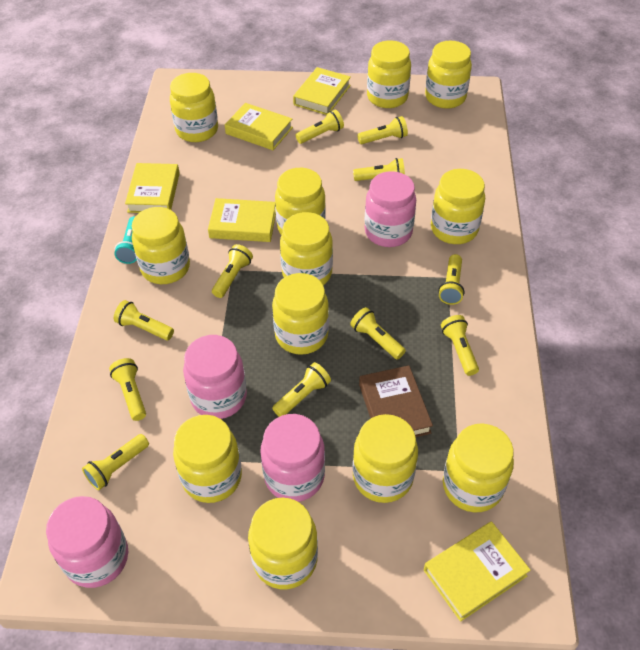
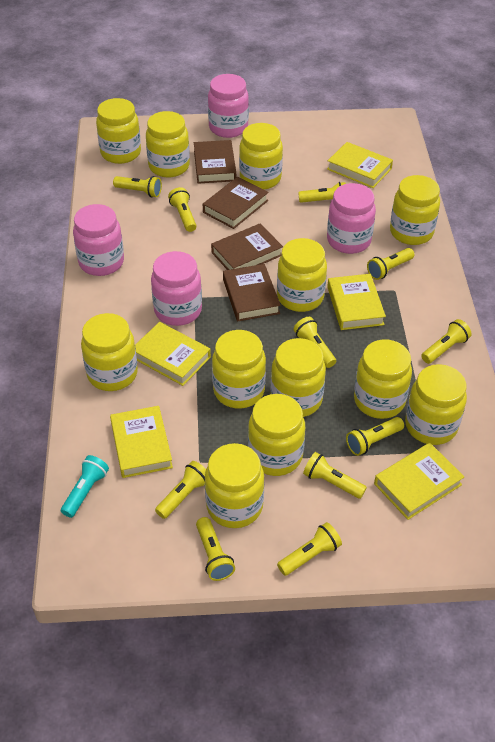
brown book: [359,365,433,437] = 1 -> [194,140,236,184] [203,177,268,229] [211,223,283,270] [223,264,281,321] = 4

